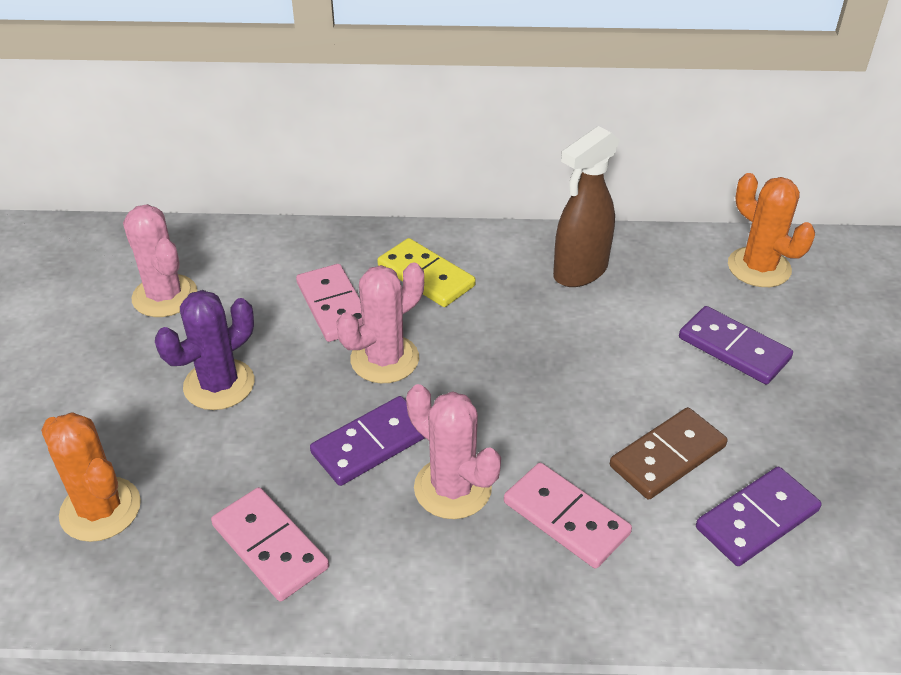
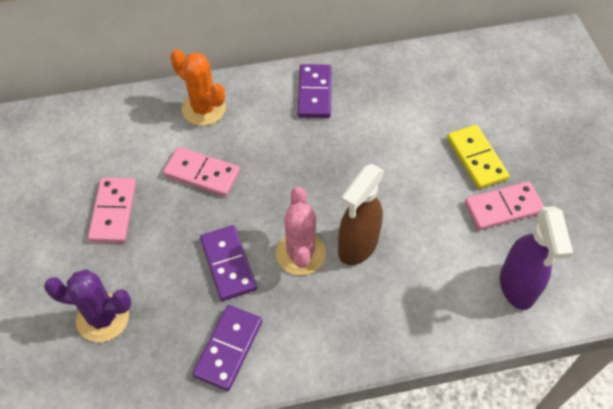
brown domino: [610,407,728,500] = 1 -> none = 0
orange cactus: [41,412,141,542] [728,173,815,287] = 2 -> [170,49,226,126] = 1
pink cactus: [123,204,197,317] [337,262,424,383] [406,384,501,519] = 3 -> [276,187,326,275] = 1
purple spray bottle: none = 0 -> [500,206,573,310] = 1

